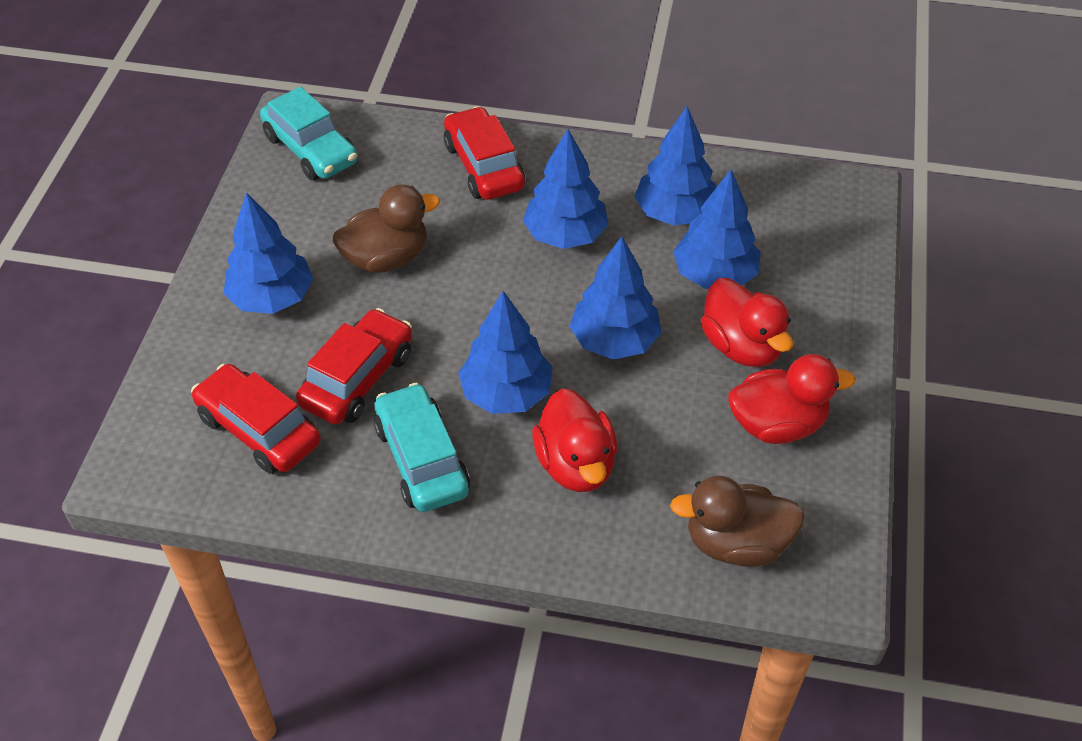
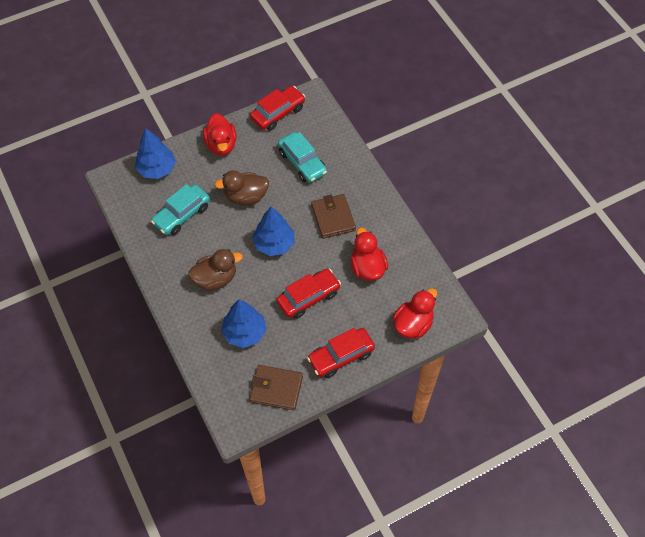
blue tree: [224,192,313,314] [458,291,553,414] [523,129,609,249] [569,236,662,360] [634,106,716,226] [673,170,761,289] = 6 -> [135,128,176,179] [221,299,266,348] [252,206,294,256] = 3
brown wallet: none = 0 -> [250,365,303,411] [311,194,356,239] = 2

